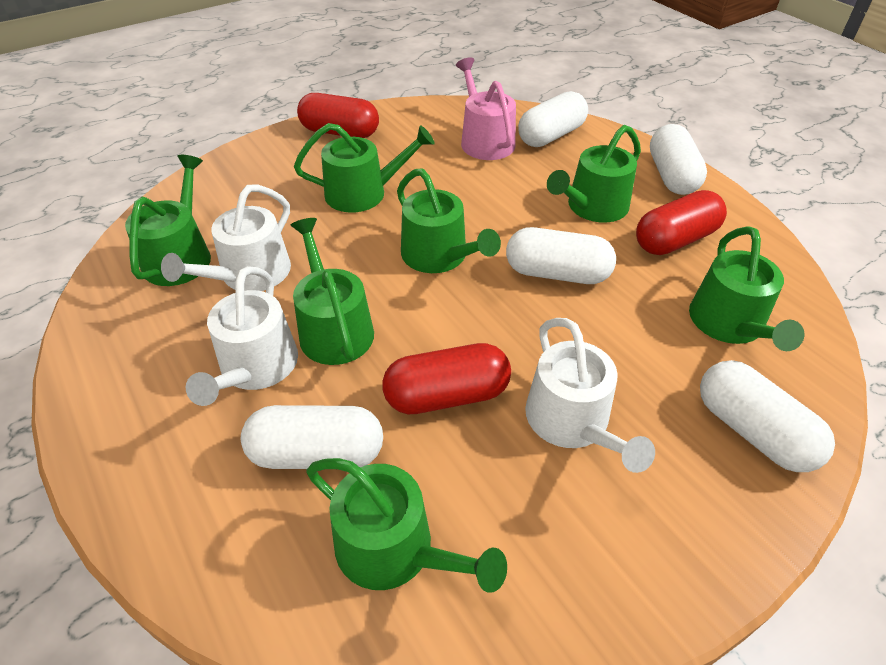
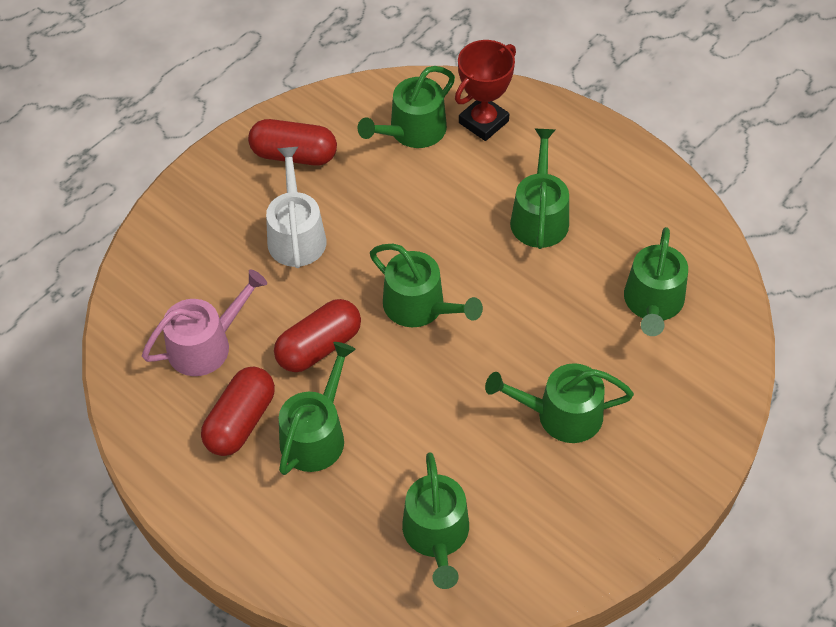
red trophy: none = 0 -> [455,40,516,141] = 1
white capsule: [241,405,383,469] [506,227,616,284] [518,91,588,147] [650,124,707,195] [700,360,835,472] = 5 -> none = 0
white watering can: [161,184,291,291] [185,266,298,406] [525,318,655,473] = 3 -> [266,147,327,268] = 1

